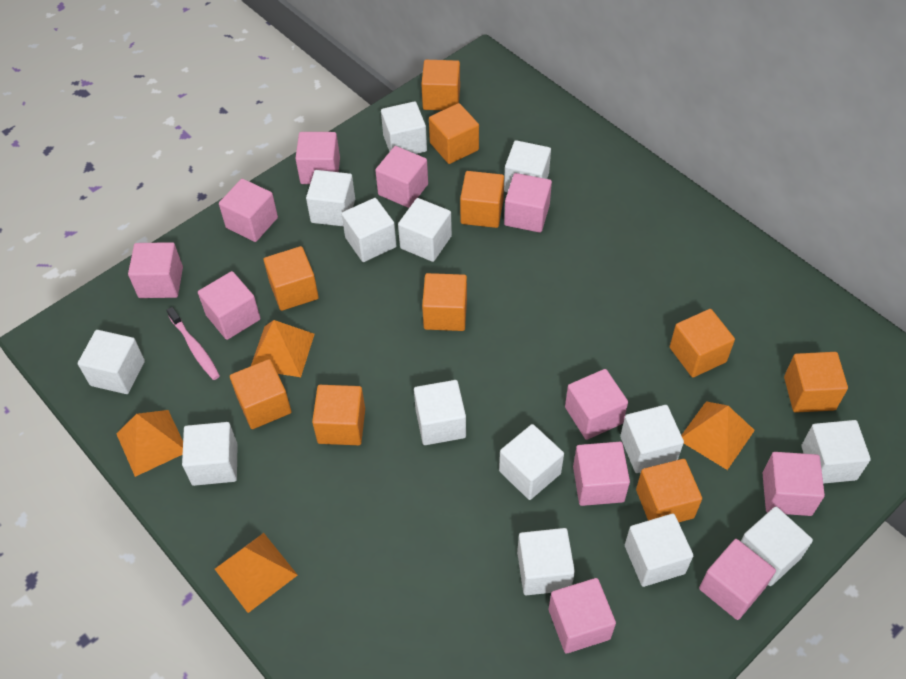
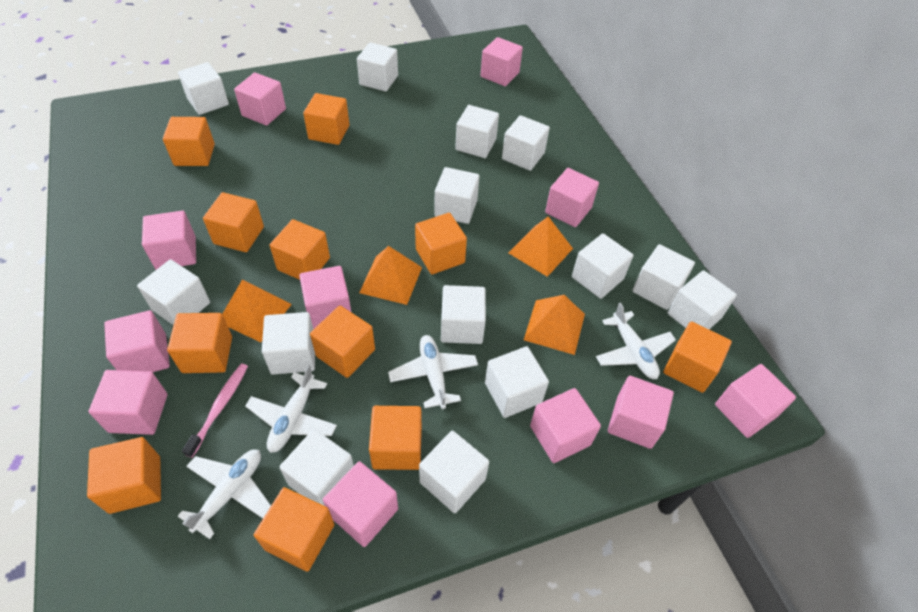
orange cube: [230,359,291,429] [264,246,319,311] [312,385,365,445] [421,60,460,110] [422,273,467,331] [429,103,479,164] [460,171,504,228] [636,459,702,522] [670,309,735,377] [784,352,848,413] = 10 -> [87,437,161,514] [163,117,215,166] [167,313,232,373] [203,192,264,252] [254,487,334,571] [270,219,330,280] [303,93,349,145] [310,306,375,378] [369,406,422,470] [415,213,467,274] [663,322,732,393] = 11
white plane: none = 0 -> [178,450,271,539] [245,365,337,453] [388,335,478,409] [596,302,676,379] = 4

